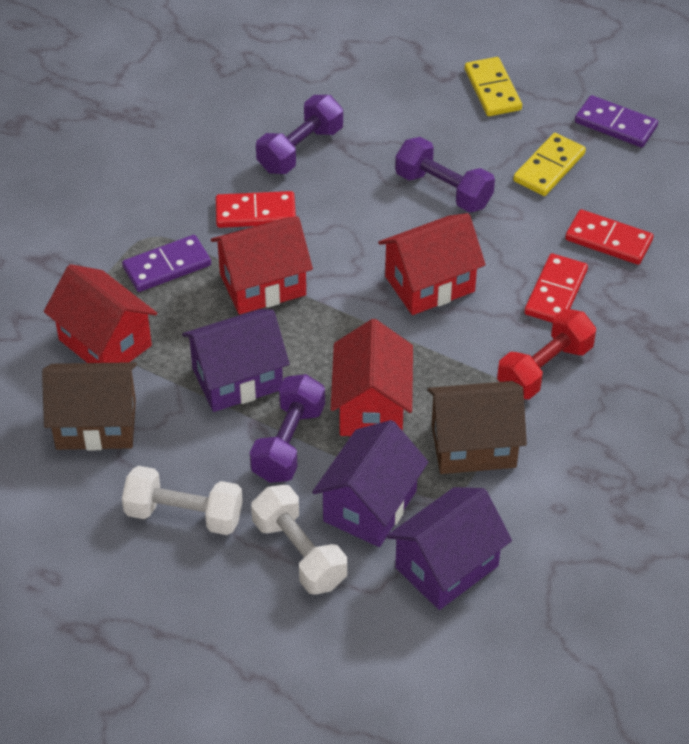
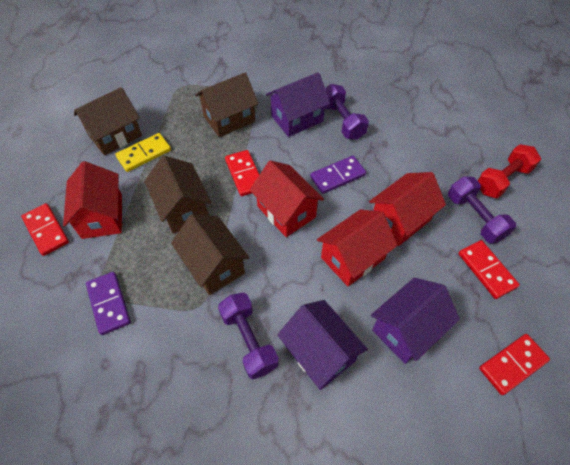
brown house: [42,362,137,451] [427,381,527,474] = 2 -> [74,87,142,156] [145,155,211,234] [171,214,249,295] [195,72,259,137] = 4
red domino: [216,191,296,228] [524,253,588,323] [565,209,653,265] = 3 -> [21,203,69,256] [225,150,259,196] [458,240,520,299] [479,334,550,395] = 4
white dumbbell: [122,466,243,535] [251,485,347,595] = 2 -> none = 0
yellow domino: [465,57,522,116] [513,133,586,196] = 2 -> [115,133,171,172] = 1

